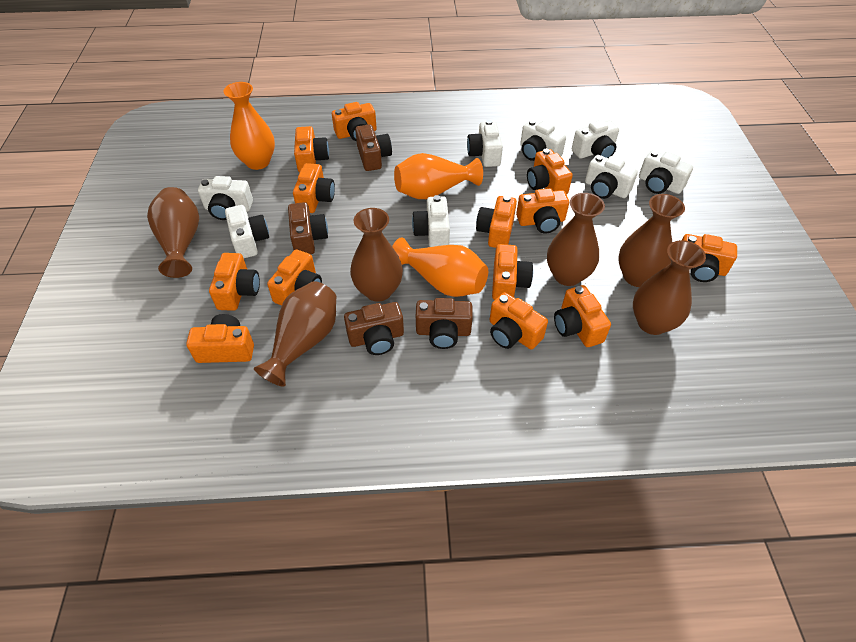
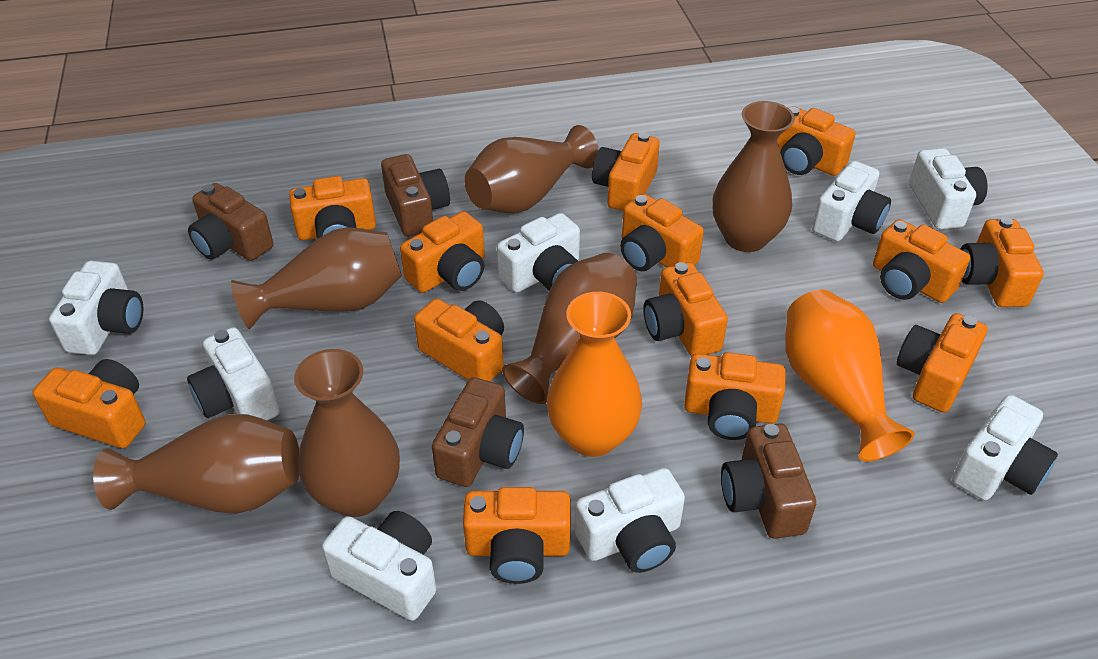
orange vase: [224,82,275,170] [392,237,488,297] [394,153,483,199] = 3 -> [547,292,642,457] [785,289,915,461] = 2

